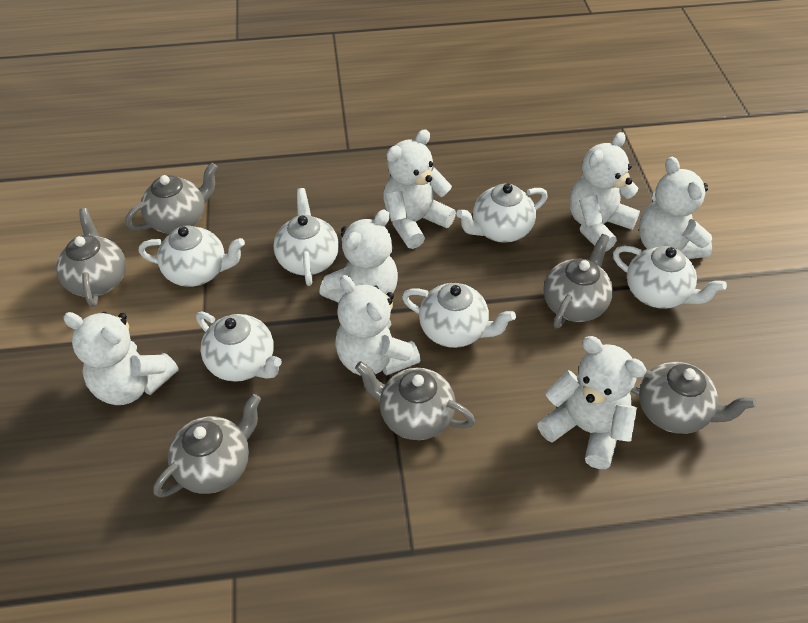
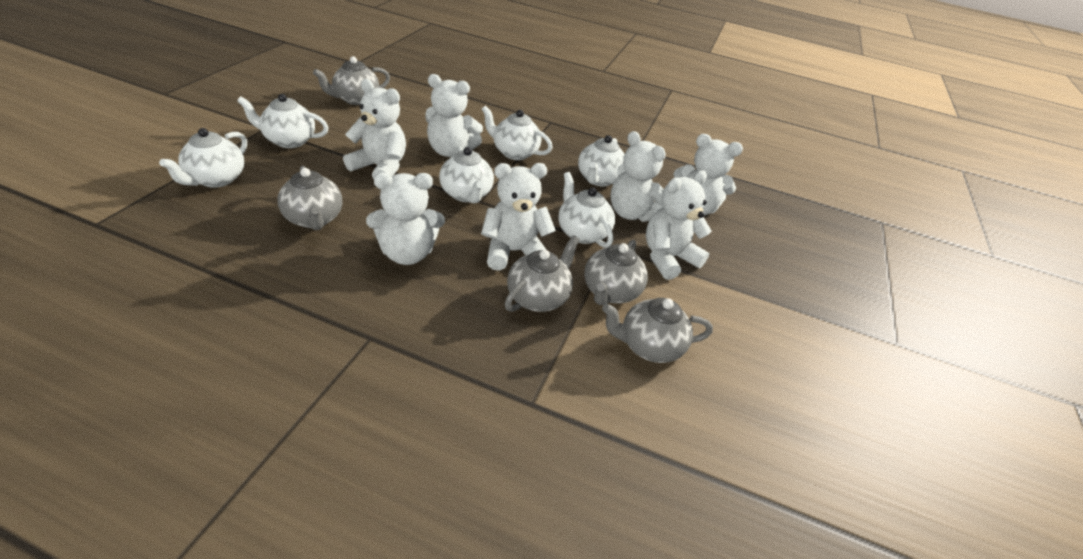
grey teapot: [56,208,126,307] [125,163,218,234] [153,394,261,497] [355,361,475,440] [543,234,613,329] [630,362,756,434] = 6 -> [278,166,343,230] [313,56,390,105] [505,236,580,312] [584,240,648,305] [602,298,713,363] = 5

